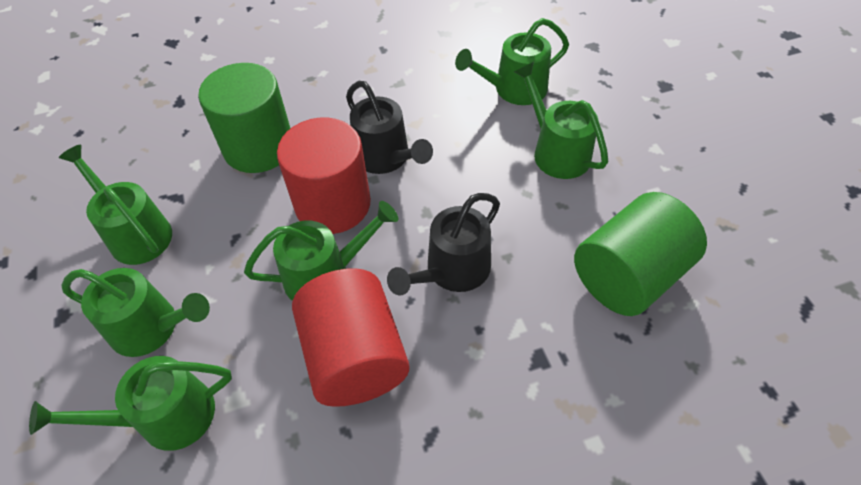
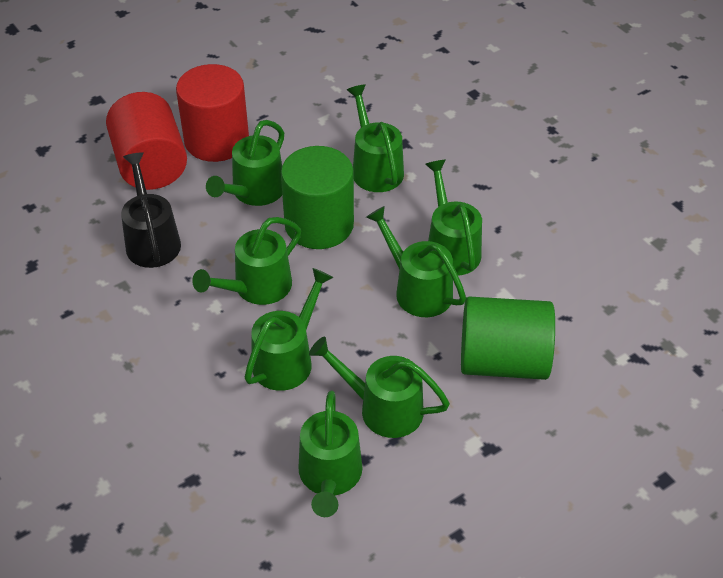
black watering can: [346,81,433,174] [387,193,500,295] = 2 -> [121,152,181,268] = 1
green watering can: [29,356,232,451] [59,145,172,265] [61,268,210,357] [244,201,398,301] [455,18,569,105] [514,62,608,179] = 6 -> [192,217,301,305] [206,120,284,206] [244,268,333,391] [299,391,363,517] [309,337,450,438] [347,84,404,192] [366,206,466,317] [425,160,482,276] = 8

